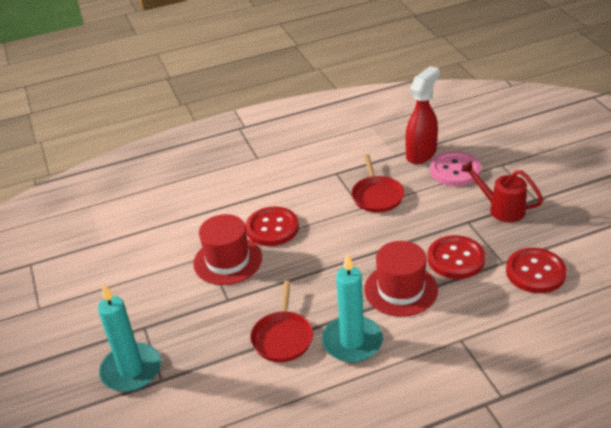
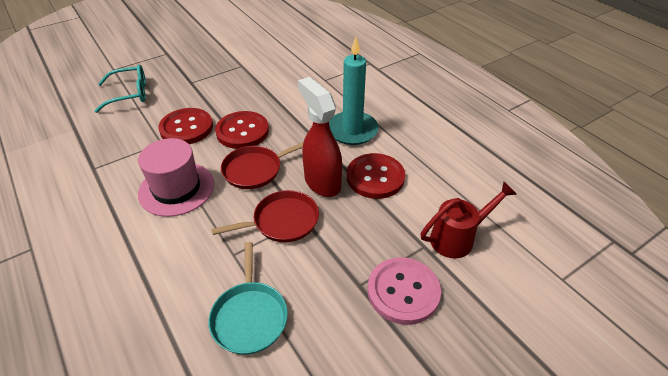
pink hat: none = 0 -> [138,138,214,217] = 1
red hat: [193,214,262,285] [364,241,438,317] = 2 -> none = 0
turquoise candle: [98,284,161,392] [322,253,383,362] = 2 -> [329,37,379,145] = 1
turquoise glasses: none = 0 -> [95,65,146,113] = 1
turquoise pan: none = 0 -> [208,242,288,355] = 1

